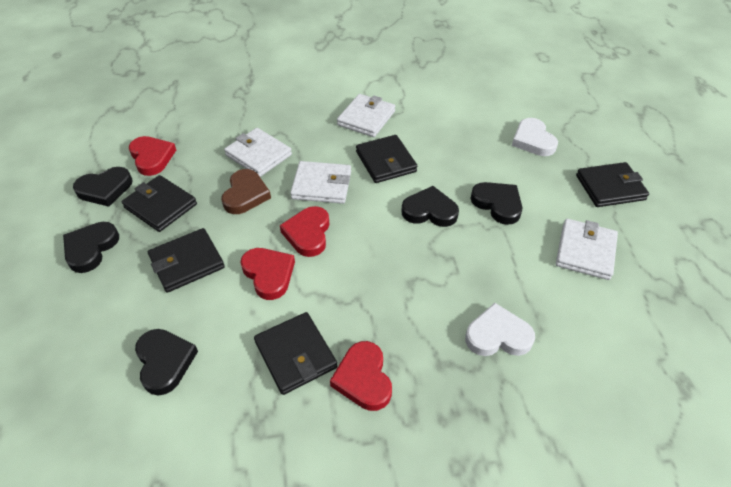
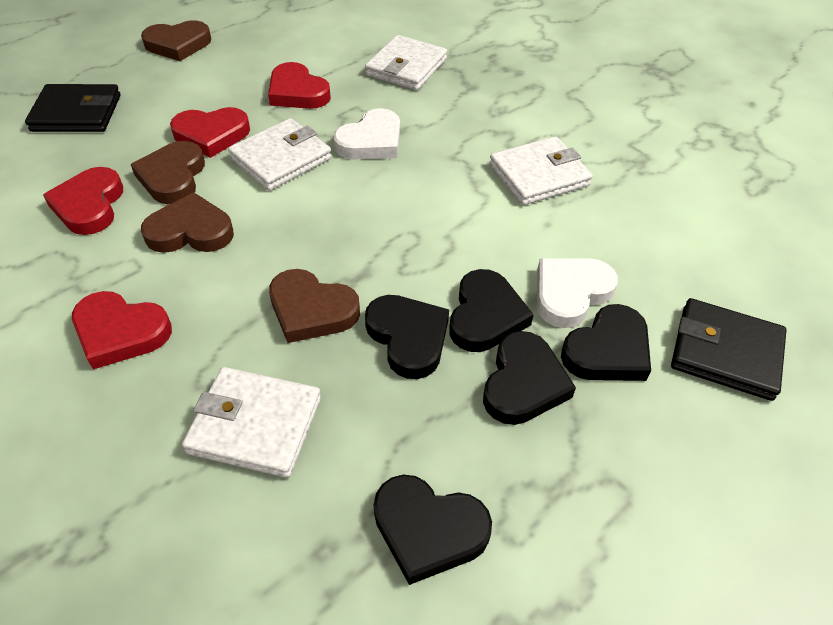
black wallet: [122,175,197,232] [148,228,225,293] [254,312,337,395] [356,135,417,183] [576,162,649,207] = 5 -> [25,84,121,132] [671,298,787,401] = 2
brown heart: [221,169,271,214] = 1 -> [130,141,205,204] [141,20,211,61] [141,193,234,253] [269,269,360,343] = 4

